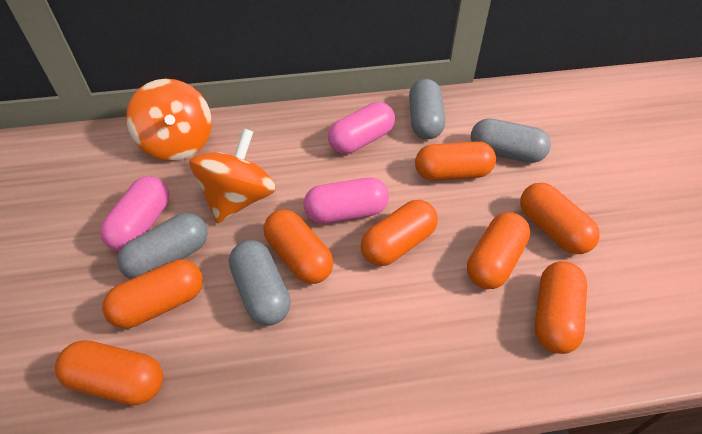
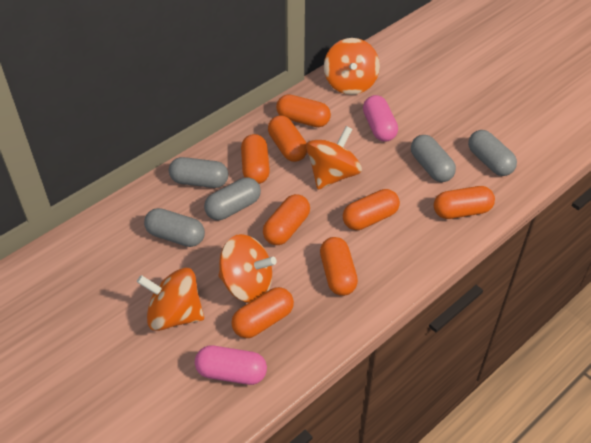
grey capsule: [117,213,208,279] [229,240,291,326] [409,79,445,139] [471,118,551,163] = 4 -> [144,208,205,247] [169,157,228,188] [204,177,261,220] [411,135,456,182] [468,130,517,176] = 5
orange spinning top: [126,79,212,161] [189,128,276,223] = 2 -> [137,268,204,331] [218,234,277,303] [306,126,362,189] [324,38,380,95] = 4
pink capsule: [100,176,169,251] [304,178,389,224] [328,102,395,154] = 3 -> [195,346,267,385] [363,95,398,142] = 2

